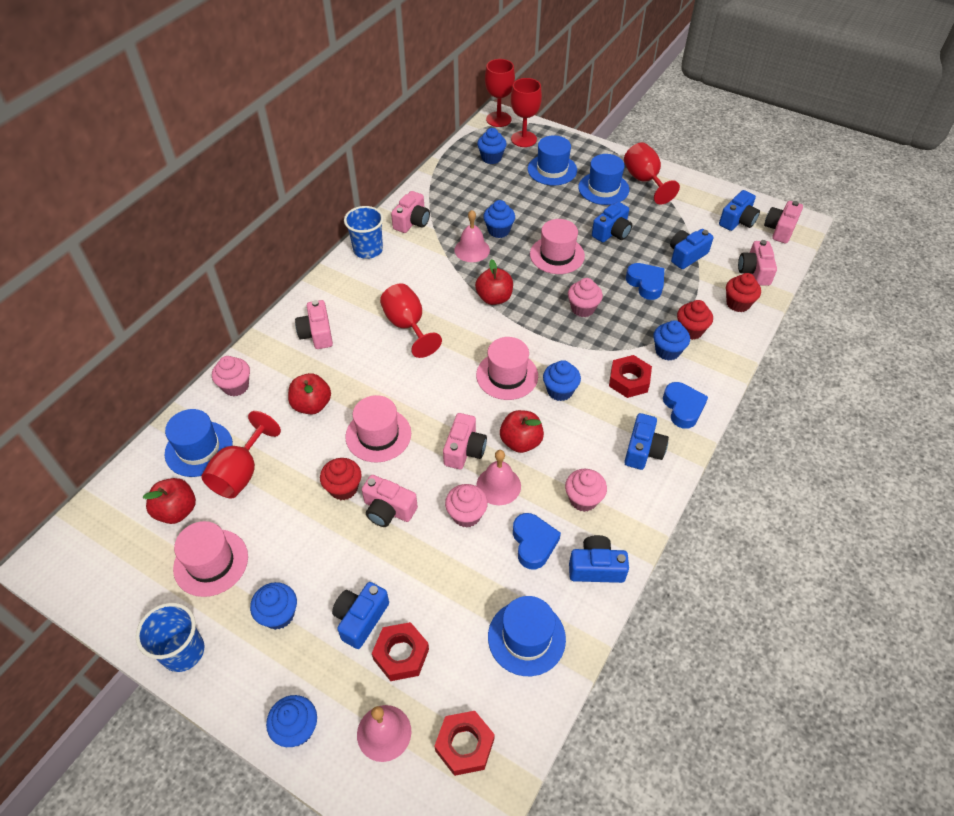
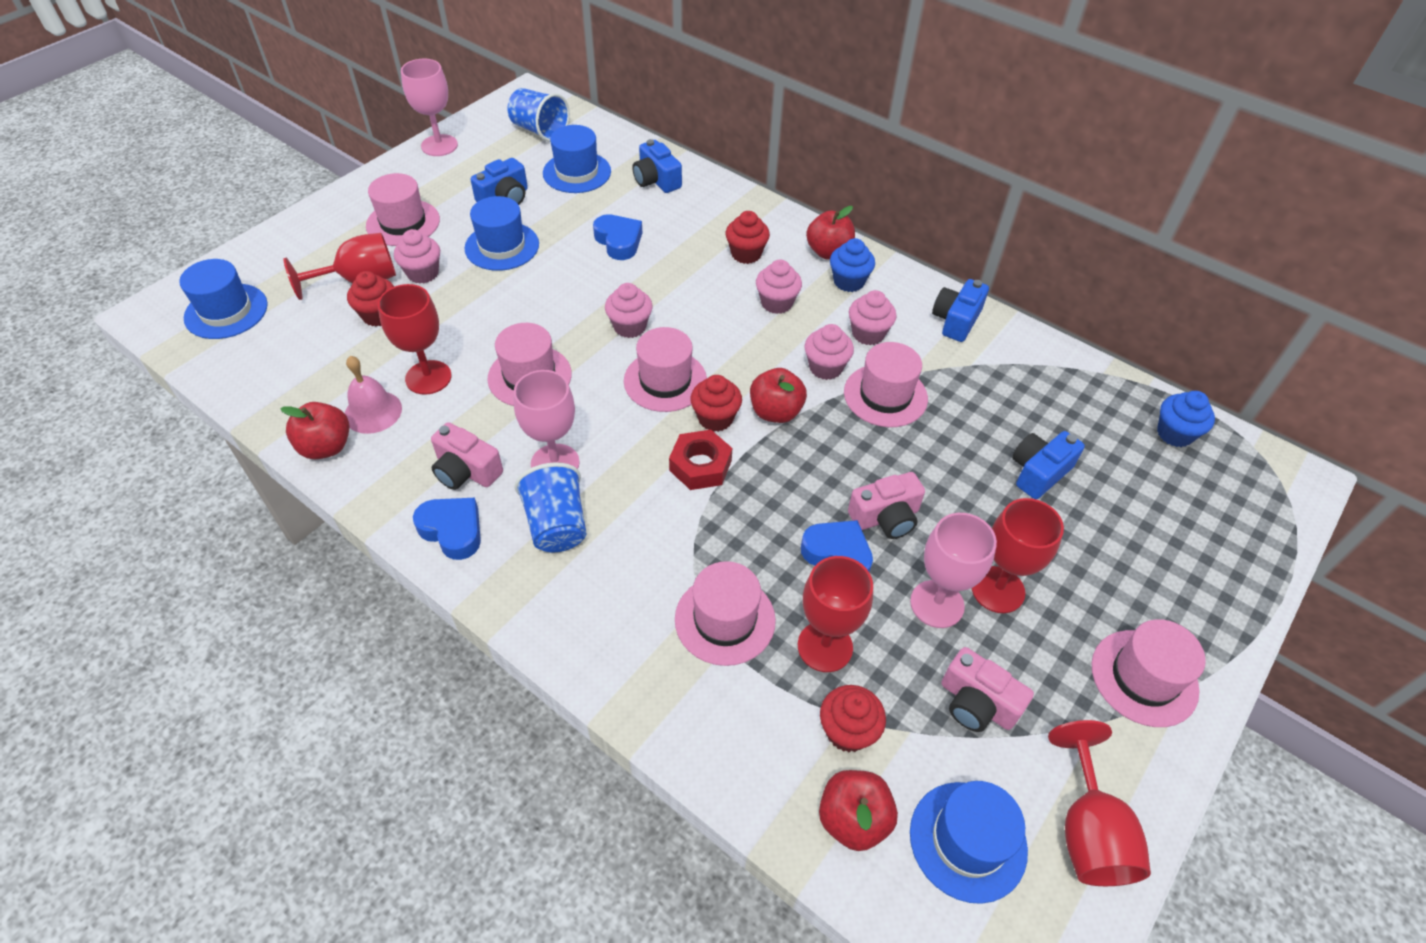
blue camera: [332,582,389,649] [569,535,629,583] [592,202,632,242] [624,413,669,470] [670,229,714,269] [719,190,760,231] = 6 -> [470,158,528,205] [632,139,682,193] [932,279,989,342] [1012,431,1085,499] = 4
blue cupcake: [250,582,297,630] [266,695,317,747] [477,128,507,164] [483,200,515,238] [543,360,581,401] [653,320,690,361] = 6 -> [830,238,875,292] [1157,391,1215,447] = 2
pink bell: [357,705,411,762] [454,210,490,262] [476,450,521,505] = 3 -> [345,356,402,434] = 1
pink camera: [295,300,333,349] [362,475,418,527] [391,191,430,233] [443,413,487,469] [738,240,777,286] [764,201,803,244] = 6 -> [431,422,503,490] [848,472,925,539] [941,647,1034,732] = 3
pink cupcake: [212,356,250,396] [445,484,488,528] [565,469,607,512] [568,278,603,317] = 4 -> [394,229,440,284] [605,283,653,338] [756,259,802,314] [805,324,854,380] [849,290,896,345] = 5
pink goblet: none = 0 -> [401,59,458,156] [514,370,580,469] [910,513,997,628] = 3
pink hat: [173,521,248,597] [345,395,411,462] [476,337,538,400] [530,219,585,274] = 4 -> [366,173,440,246] [487,323,572,406] [624,327,707,412] [675,561,776,666] [844,342,928,427] [1091,619,1206,727] = 6
red cupcake: [320,458,361,500] [677,300,713,340] [726,273,761,312] = 3 -> [347,271,394,326] [690,375,742,432] [726,211,770,264] [820,685,886,752] = 4
red nut: [372,622,429,681] [434,711,495,776] [609,355,652,398] = 3 -> [669,430,732,490] = 1

